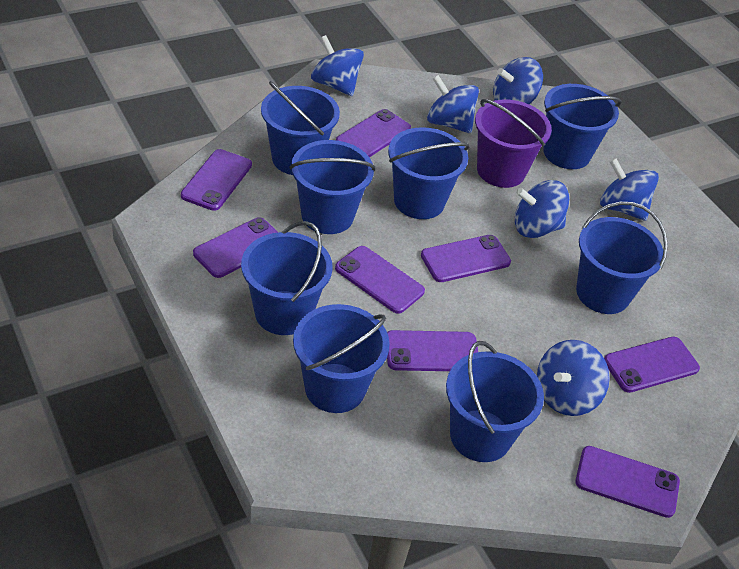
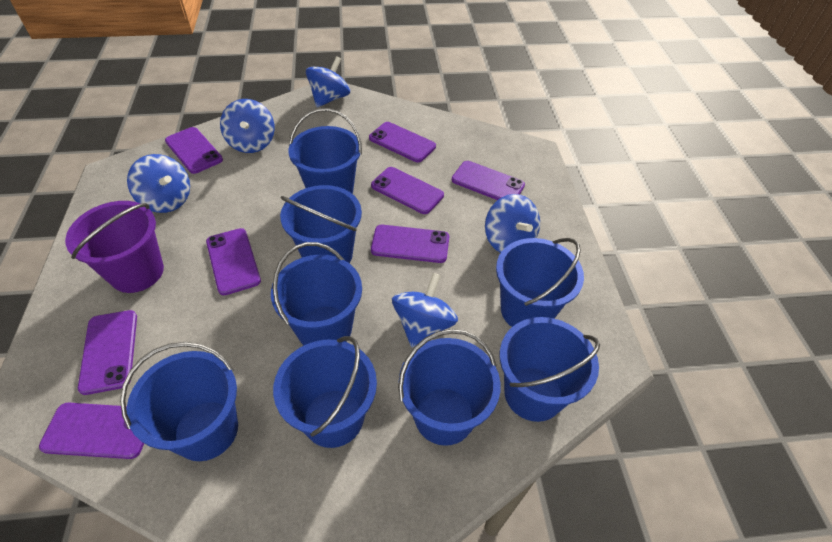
blue spinning top: [311,35,364,96] [427,75,479,133] [493,57,543,104] [515,180,569,238] [537,340,610,416] [600,158,659,221] = 6 -> [127,154,190,213] [220,99,275,153] [306,56,350,107] [392,273,458,348] [485,194,540,253] = 5

